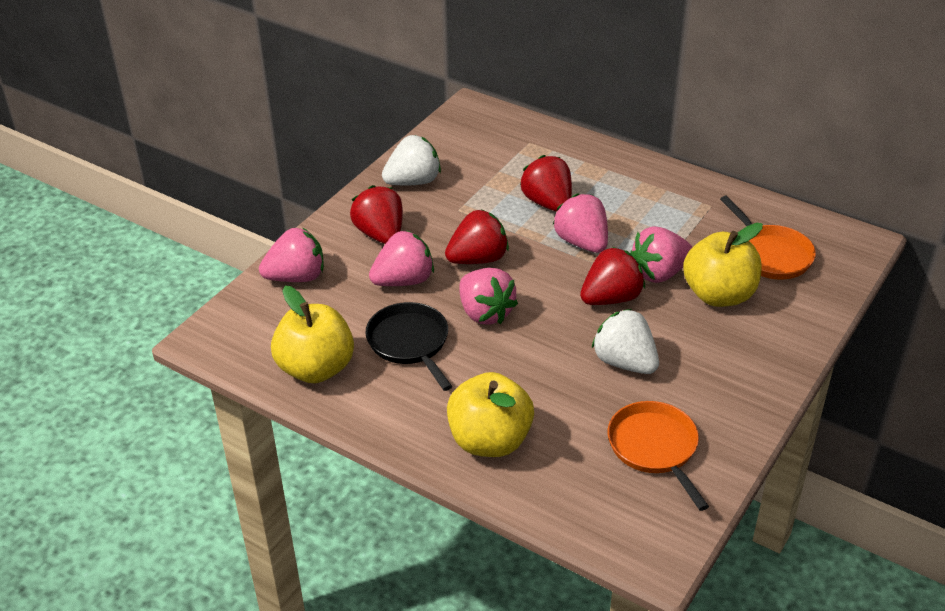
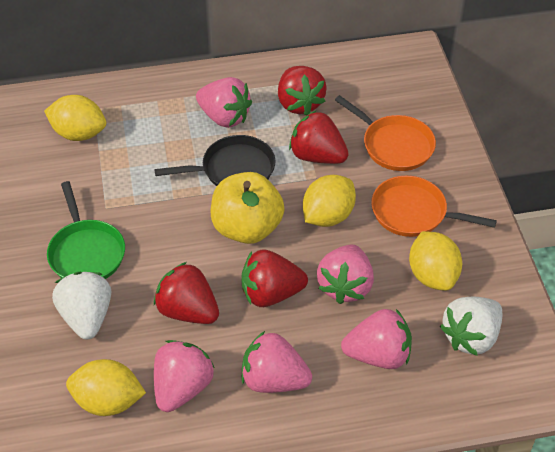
green pan: none = 0 -> [47,181,125,279] = 1
yellow apple: [271,286,354,383] [447,372,534,457] [683,223,763,307] = 3 -> [211,172,285,244] = 1
yellow lemon: none = 0 -> [44,95,106,141] [66,359,146,416] [303,175,356,227] [409,231,462,291] = 4

